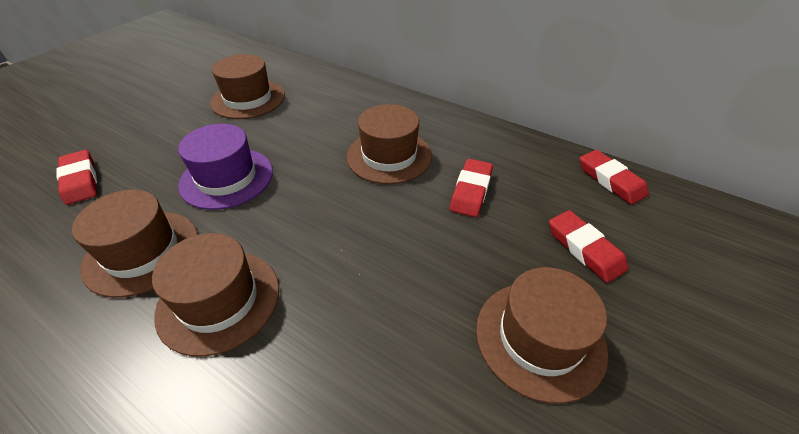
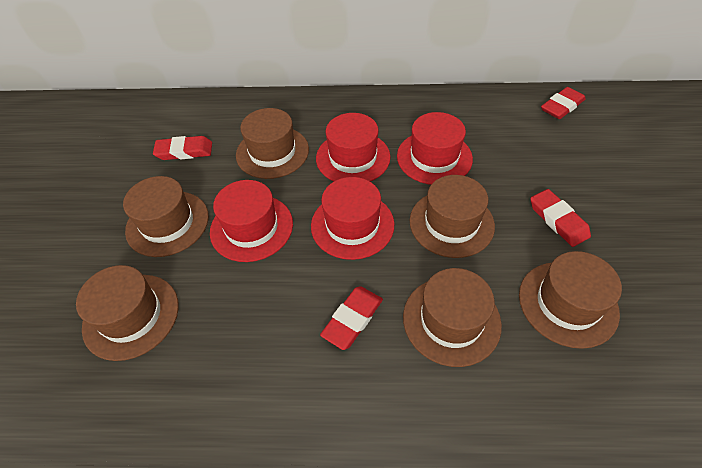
brown hat: [72,190,198,298] [152,233,279,357] [210,54,285,119] [346,104,432,184] [476,267,608,404] = 5 -> [76,265,179,361] [123,176,209,257] [236,108,309,179] [403,268,502,367] [410,175,495,258] [519,251,622,349] = 6
purple hat: [178,124,273,210] = 1 -> none = 0
red hat: none = 0 -> [210,180,293,262] [311,177,395,260] [316,113,391,182] [397,112,473,185] = 4

